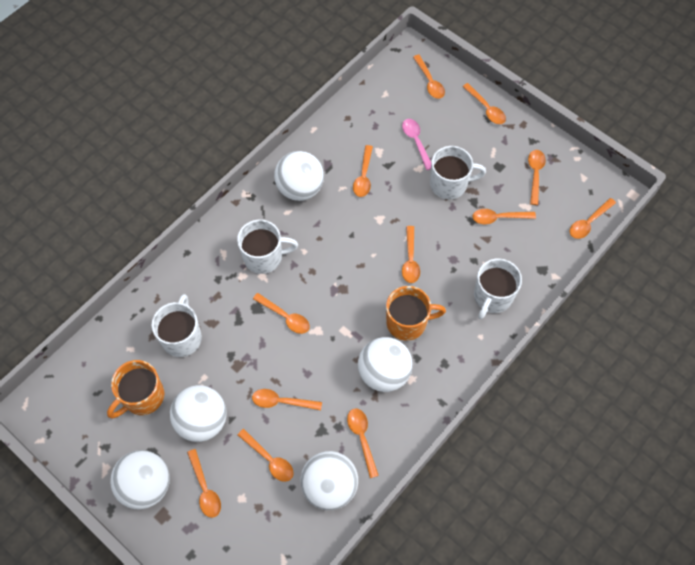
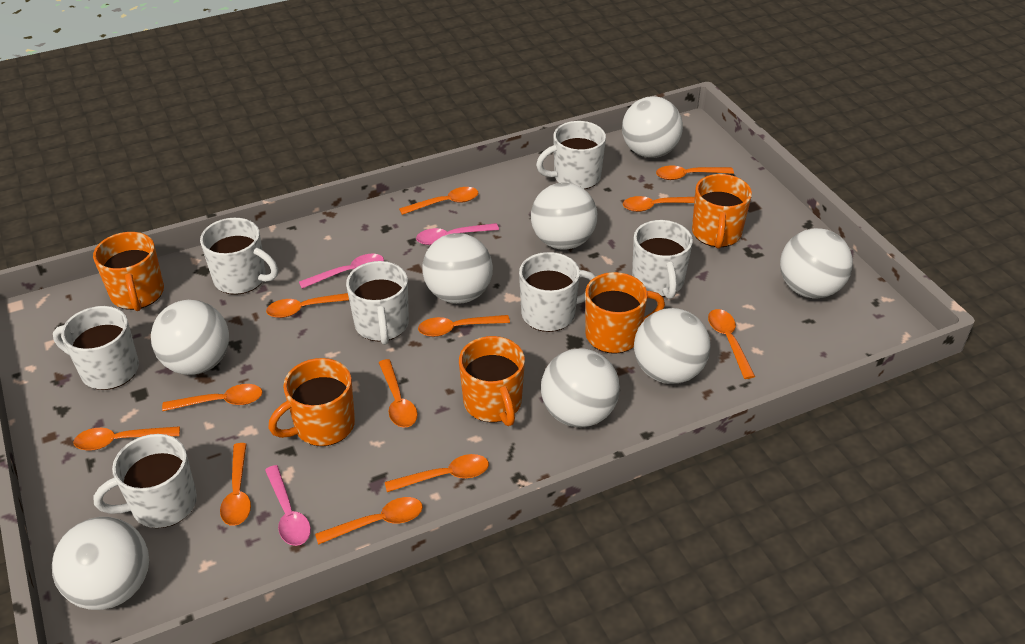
orange mug: [107,360,164,418] [386,286,446,341] = 2 -> [93,232,164,311] [268,358,355,446] [459,336,525,426] [585,272,665,354] [692,174,752,249] = 5
pink spoon: [402,119,431,170] = 1 -> [265,465,311,546] [299,254,384,289] [416,223,499,245] = 3
white ball: [110,450,170,509] [170,385,227,442] [274,151,324,201] [300,451,358,510] [358,337,413,392] = 5 -> [52,517,149,610] [151,300,229,375] [423,233,493,304] [531,182,597,250] [541,349,620,427] [622,96,683,158] [634,308,711,384] [780,228,853,299] = 8
white mug: [151,294,202,357] [237,220,298,274] [430,146,486,199] [474,258,522,319] = 4 -> [53,306,139,390] [93,434,197,528] [200,218,278,295] [346,261,409,345] [519,252,596,332] [536,121,606,189] [632,220,693,299] = 7

